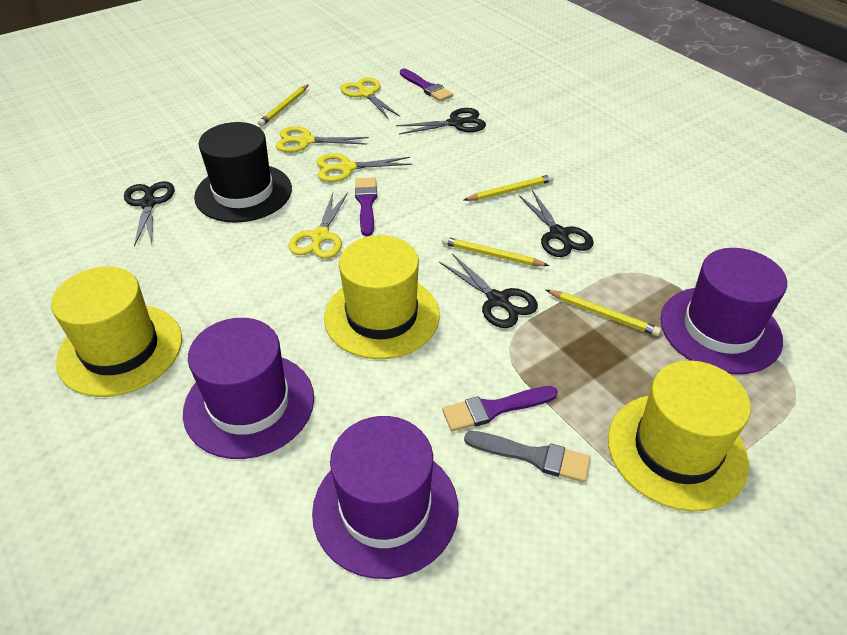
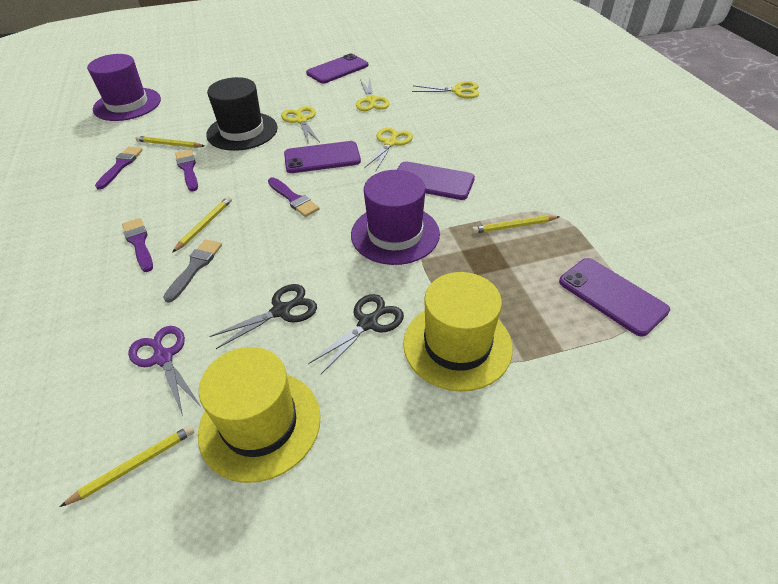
black scissors: [124,181,175,247] [396,108,486,135] [439,254,538,328] [518,190,594,257] = 4 -> [209,284,317,349] [308,294,404,374] = 2
purple brush: [355,177,377,236] [400,69,453,102] [442,386,558,431] = 3 -> [95,146,143,190] [122,218,153,272] [175,149,198,192] [268,177,320,217] = 4
purple hat: [183,318,314,459] [312,416,458,579] [660,248,787,374] = 3 -> [87,54,161,121] [351,170,440,265] = 2
purple phone: none = 0 -> [284,141,361,173] [306,54,368,83] [397,161,475,200] [559,258,670,337] = 4
purple scissors: none = 0 -> [128,326,200,416] = 1
yellow hat: [51,267,182,397] [324,235,440,359] [608,360,751,511] = 3 -> [198,347,321,483] [403,272,513,392] = 2

